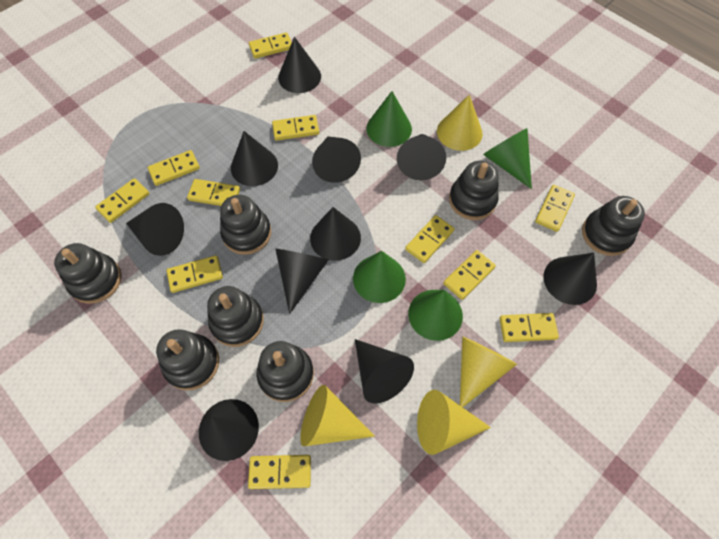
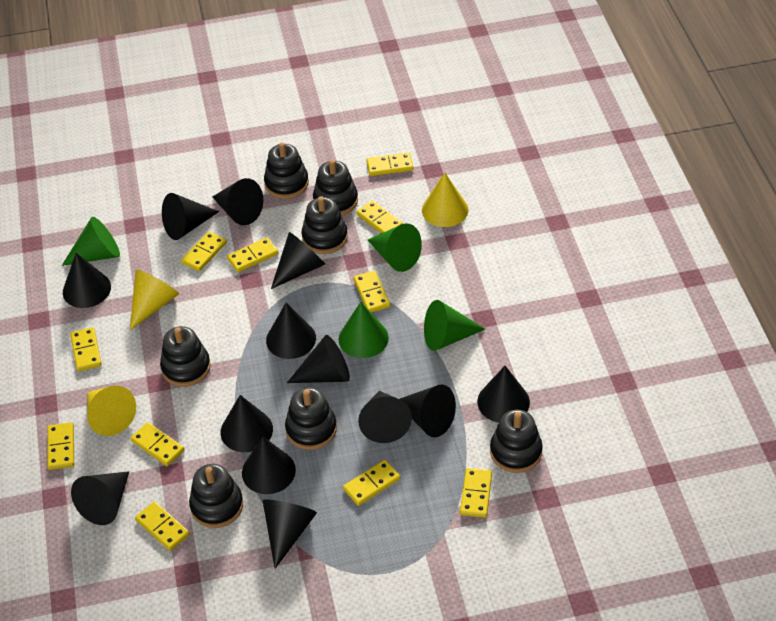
black cone: [126,203,184,256] [199,399,259,461] [231,131,278,186] [276,249,328,314] [278,37,321,93] [310,207,361,261] [312,136,361,183] [355,339,414,404] [397,134,446,180] [543,253,597,305] = 10 -> [63,253,111,308] [71,471,129,525] [162,193,219,240] [212,178,263,225] [221,395,273,452] [242,436,296,494] [262,499,317,569] [266,303,316,359] [271,232,325,289] [287,335,350,383] [358,391,412,443] [400,385,456,437] [477,366,530,423] = 13
yellow cone: [300,385,375,446] [417,390,491,455] [437,95,483,151] [460,336,517,407] = 4 -> [87,386,136,436] [130,270,179,330] [422,172,468,227] = 3

